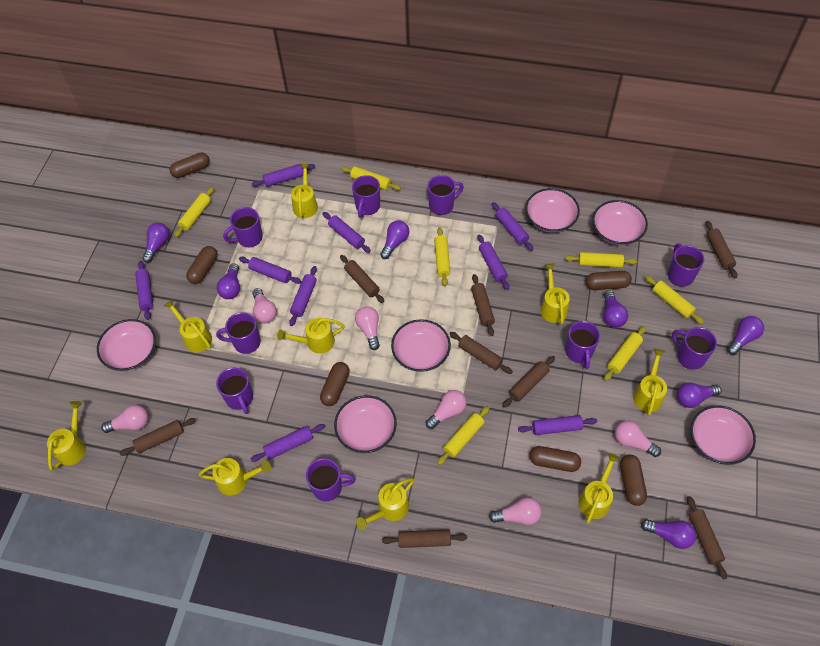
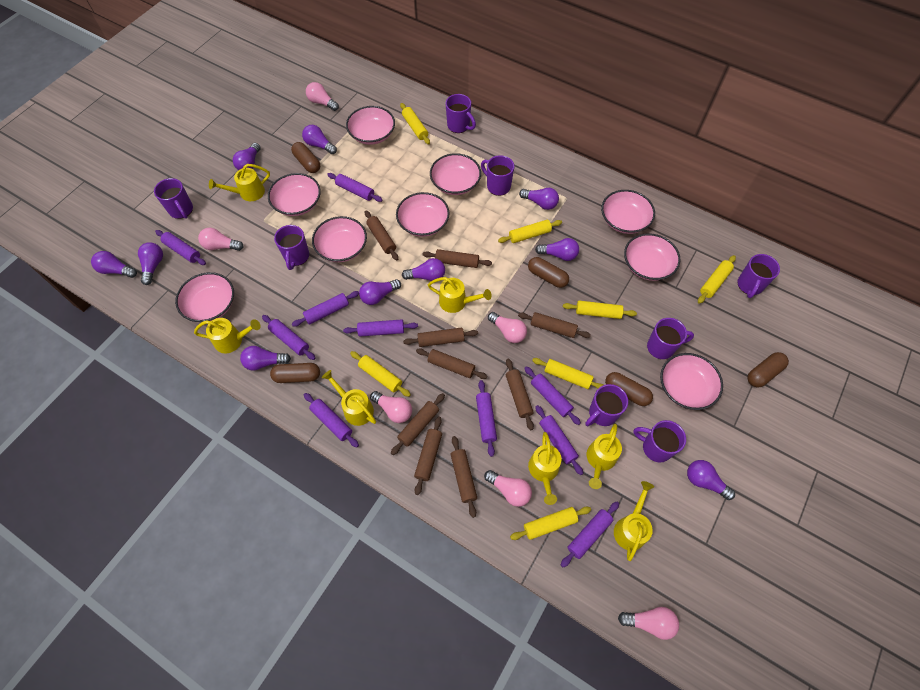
brown capsule: [170,153,210,178] [186,246,218,284] [320,362,350,406] [529,446,581,472] [586,271,632,290] [620,455,647,506] = 6 -> [270,363,320,383] [291,142,320,173] [528,257,569,288] [605,372,653,406] [747,352,789,387] = 5
brown rolling pin: [120,418,196,456] [340,255,384,303] [382,529,467,548] [449,332,513,374] [471,274,495,336] [503,356,555,408] [687,496,727,579] [706,221,737,278] = 8 -> [365,210,398,260] [391,393,445,455] [403,327,478,347] [414,416,442,495] [416,348,487,379] [422,249,492,268] [450,436,477,518] [506,359,534,430] [518,312,591,338] = 9
pink bowl: [97,319,156,371] [334,395,397,453] [391,319,451,372] [525,188,580,233] [592,200,648,245] [691,405,756,465] = 6 -> [175,272,234,322] [268,173,321,216] [312,216,367,262] [346,106,395,145] [396,192,450,237] [430,153,481,195] [601,190,655,234] [624,233,680,281] [660,353,723,410] = 9
purple light bulb: [142,223,170,263] [216,263,240,299] [380,220,409,259] [604,290,628,327] [641,519,696,549] [677,382,722,408] [727,316,764,355] = 7 -> [91,251,137,278] [138,242,163,285] [233,143,261,170] [240,346,291,371] [302,125,337,154] [359,279,401,305] [402,258,445,281] [519,188,559,210] [535,238,579,261] [687,460,735,500] = 10
purple mug: [216,312,261,354] [216,368,253,414] [223,207,263,247] [306,458,356,501] [352,175,380,218] [427,175,464,215] [565,321,600,369] [668,243,704,287] [672,327,717,370] = 9 -> [154,178,193,219] [274,225,309,270] [445,94,476,133] [481,155,515,196] [585,384,628,426] [633,420,686,463] [647,318,694,359] [738,254,780,298] = 8
purple rolling pin: [135,261,153,320] [239,257,301,284] [251,424,325,462] [252,164,315,187] [289,266,317,326] [323,212,371,253] [477,234,509,290] [492,202,533,251] [518,415,597,435] = 9 -> [155,230,206,265] [262,315,315,360] [292,291,359,327] [304,393,359,448] [327,173,383,202] [343,319,418,337] [476,380,497,457] [524,366,581,425] [535,405,583,475] [561,502,619,567] = 10
yellow watering can: [47,401,86,470] [164,299,212,352] [199,458,271,496] [277,318,345,354] [291,164,318,218] [356,478,414,530] [540,263,570,325] [578,453,620,524] [633,349,667,416] = 9 -> [194,318,261,353] [209,164,270,201] [322,370,376,426] [428,277,492,313] [528,432,561,505] [587,424,622,489] [614,481,654,561] = 7

